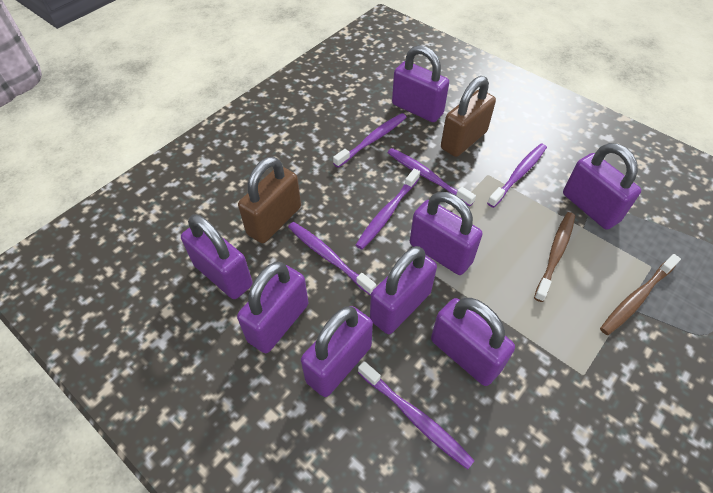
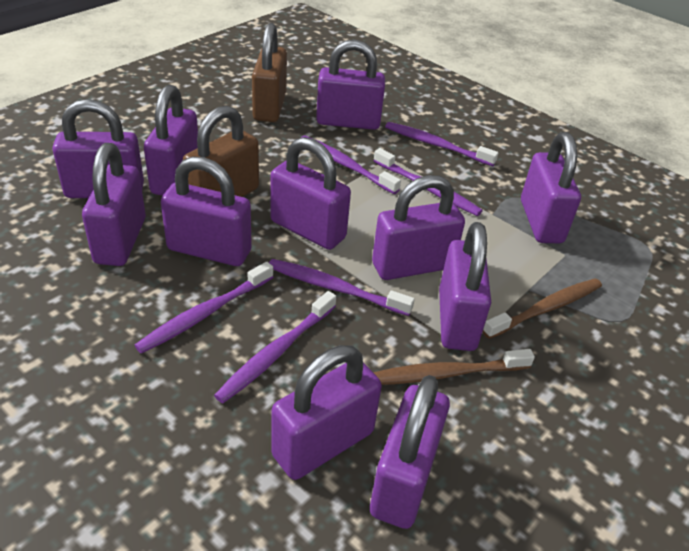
purple padlock: [181,214,253,299] [237,262,308,353] [301,306,373,397] [370,246,437,334] [392,45,449,122] [410,192,483,275] [431,298,515,386] [563,143,641,230] = 8 -> [53,99,144,198] [82,143,146,266] [144,85,198,196] [161,156,252,266] [270,137,351,250] [271,345,382,480] [316,40,385,130] [370,375,450,529] [372,175,465,280] [439,222,491,351] [521,132,581,243] = 11

